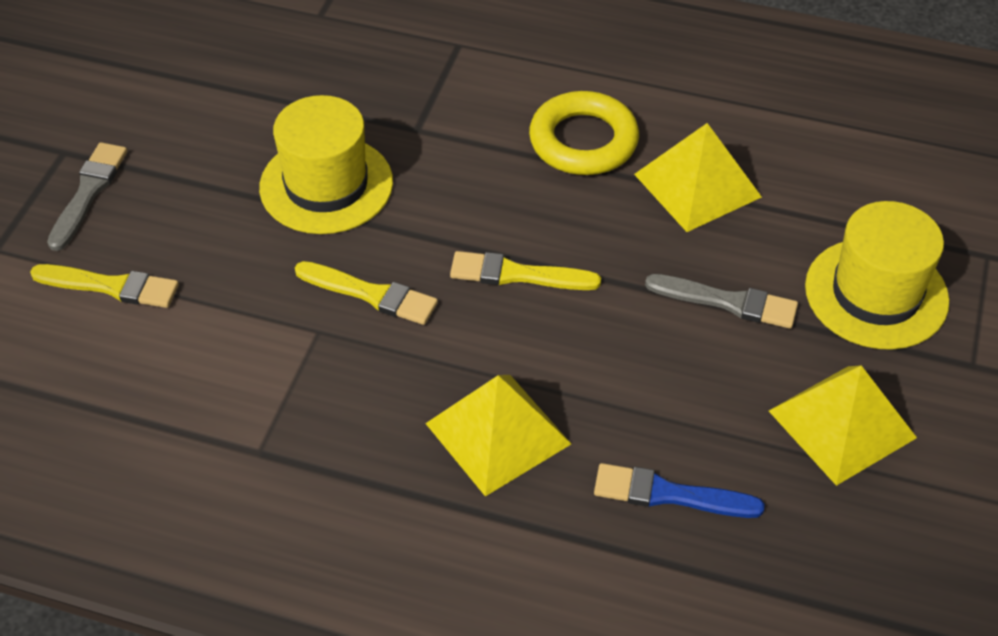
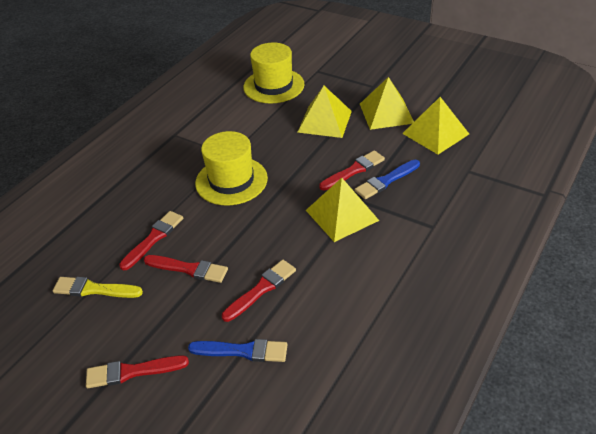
blue brush: [594,463,765,518] = 1 -> [188,339,287,362] [355,160,420,199] = 2
grey brush: [47,142,127,251] [645,274,798,329] = 2 -> none = 0
red brush: none = 0 -> [86,355,189,388] [119,211,183,271] [144,255,228,283] [222,260,296,322] [319,150,385,191] = 5
yellow brush: [30,264,179,308] [295,261,438,325] [450,251,601,290] = 3 -> [53,277,143,298] = 1
yellow pyramid: [425,375,571,496] [634,123,762,232] [769,365,917,486] = 3 -> [297,86,352,138] [306,178,379,242] [360,77,414,130] [402,97,469,155] = 4
yellow ring: [529,91,639,175] = 1 -> none = 0

